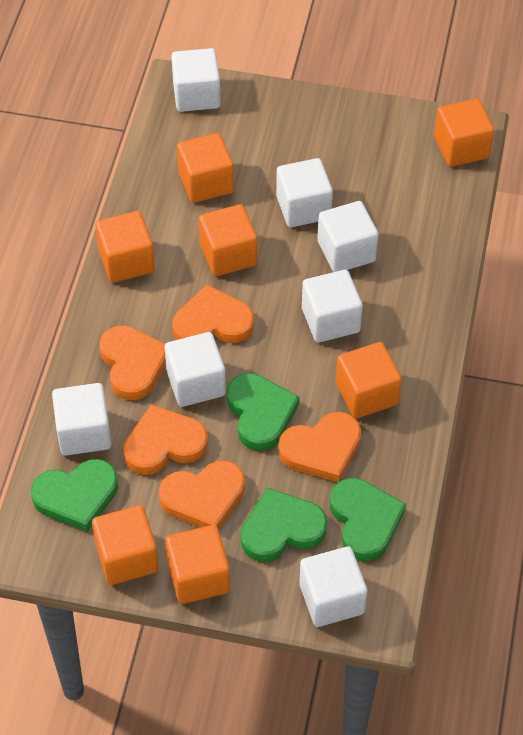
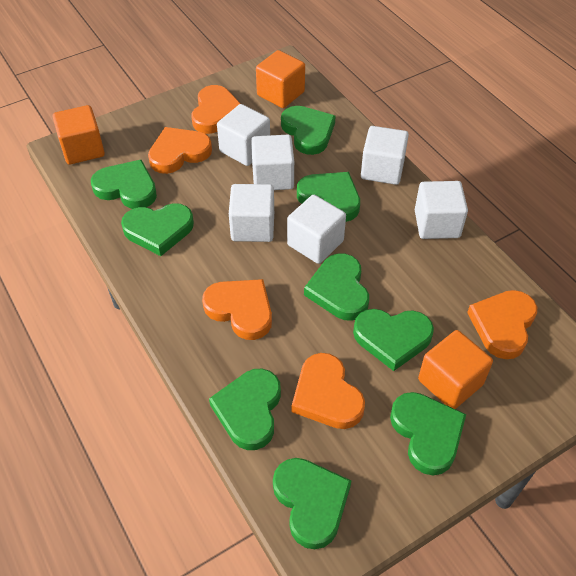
green heart: [31,459,118,532] [227,373,300,451] [241,487,327,562] [330,478,406,561] = 4 -> [91,160,157,209] [121,203,194,256] [209,369,281,450] [273,458,351,549] [281,106,336,155] [297,172,360,222] [304,253,369,321] [353,309,434,371] [390,392,466,475] = 9
orange cube: [92,505,159,585] [95,211,155,283] [165,525,230,604] [177,133,234,203] [199,204,257,276] [336,342,402,418] [434,99,494,167] = 7 -> [53,105,105,165] [256,50,305,108] [418,330,493,409] = 3
white cube: [52,383,111,456] [165,332,226,407] [171,48,221,112] [276,158,333,227] [299,547,367,627] [302,270,363,343] [317,201,379,272] = 7 -> [217,104,270,166] [229,184,274,242] [251,135,294,190] [287,195,346,264] [361,126,409,185] [415,181,468,239] = 6

